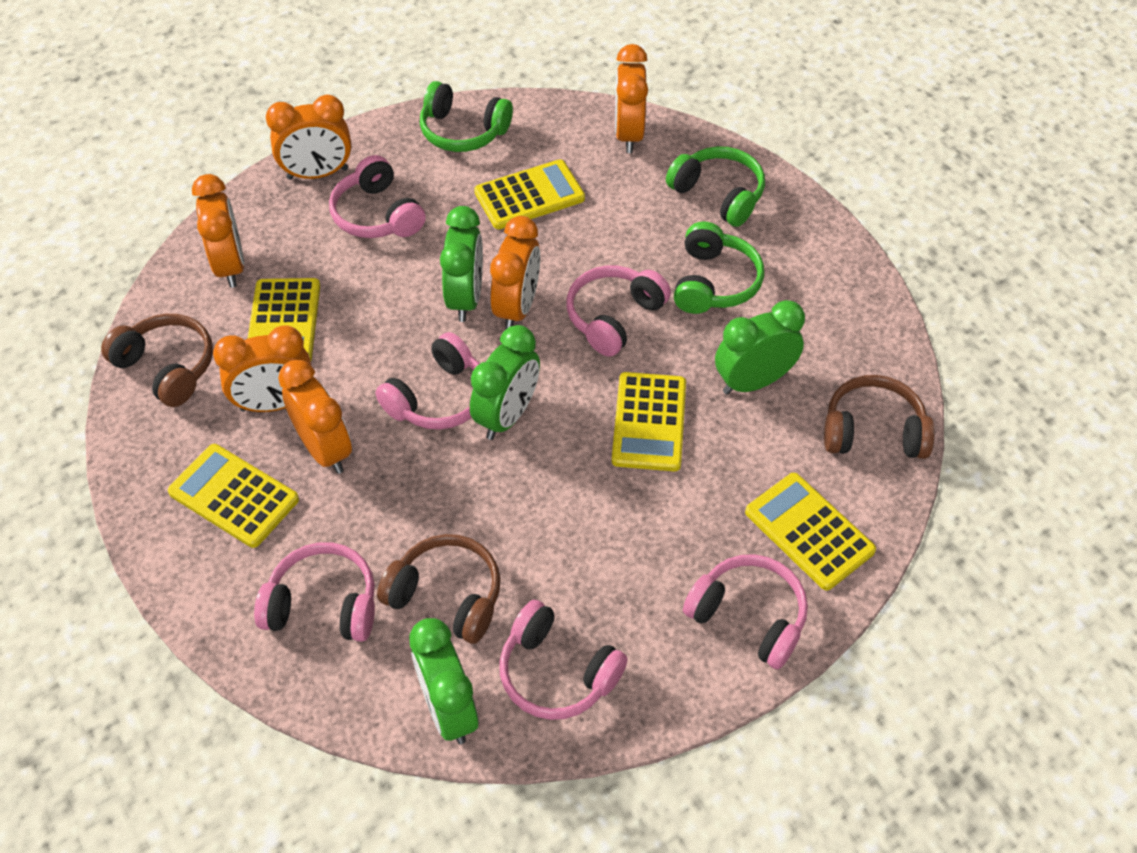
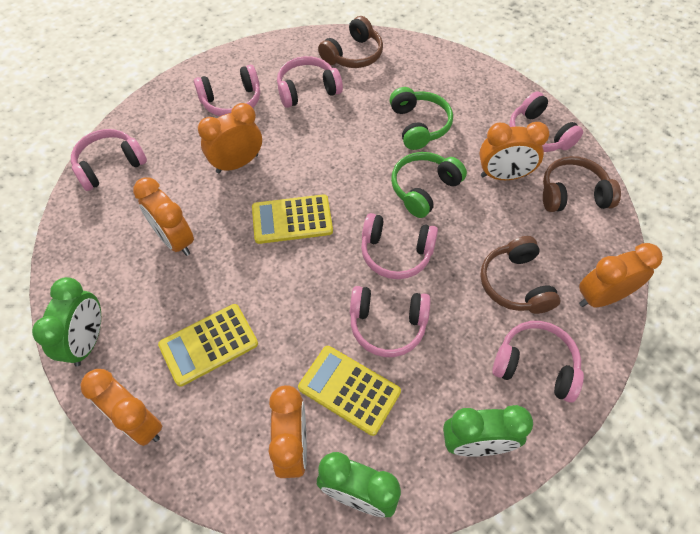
green clock: [409,618,478,744] [440,206,483,322] [470,325,540,440] [715,300,805,395] = 4 -> [32,277,101,367] [317,452,401,517] [443,405,533,457] = 3
green headphones: [420,81,513,152] [666,146,765,227] [674,221,764,314] = 3 -> [390,87,453,150] [391,152,467,218] = 2
pink headphones: [254,542,375,642] [329,155,426,238] [376,332,480,430] [499,600,628,720] [566,265,671,357] [683,554,808,670] = 6 -> [71,129,147,191] [194,65,260,116] [277,56,343,108] [350,286,430,357] [361,213,438,279] [492,321,584,403] [509,91,583,152] = 7
yellow calculator: [168,444,299,548] [247,278,320,360] [474,159,585,229] [612,372,686,471] [745,473,876,591] = 5 -> [158,304,258,387] [252,194,333,244] [298,346,401,436] = 3

